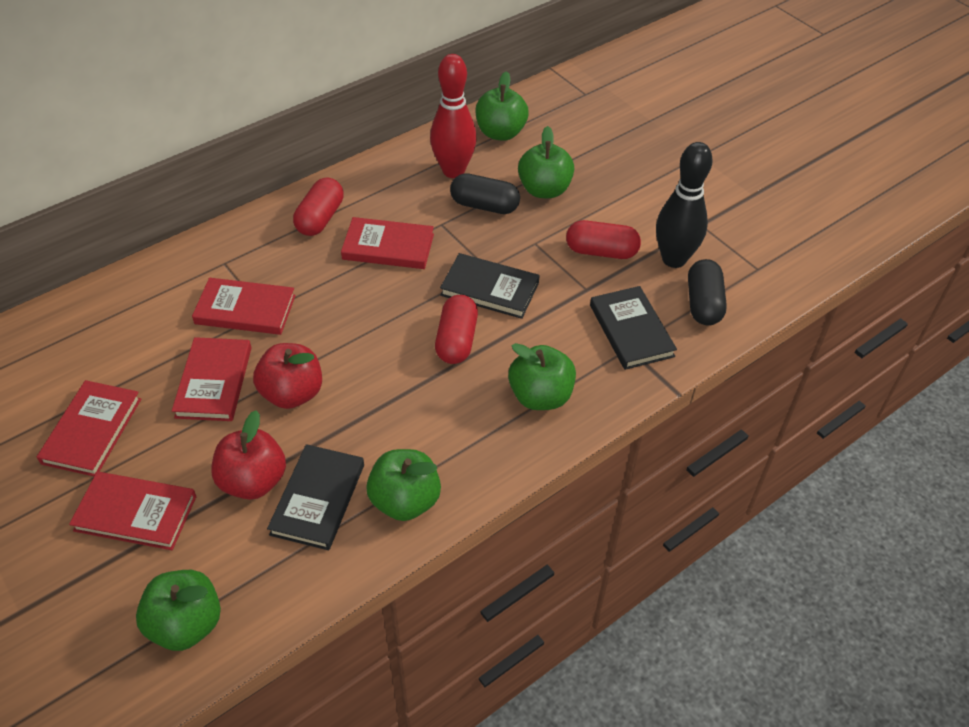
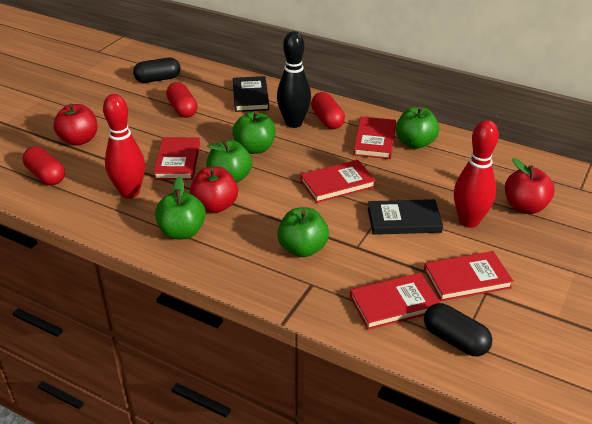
black book: [267,444,364,550] [440,253,540,319] [590,286,677,370] = 3 -> [233,76,269,112] [368,199,443,235] = 2
red apple: [212,410,286,500] [253,343,322,409] = 2 -> [53,104,97,146] [190,167,238,213] [505,158,555,214] = 3
red bowling pin: [430,54,477,178] = 1 -> [103,94,145,199] [454,120,499,228] = 2

